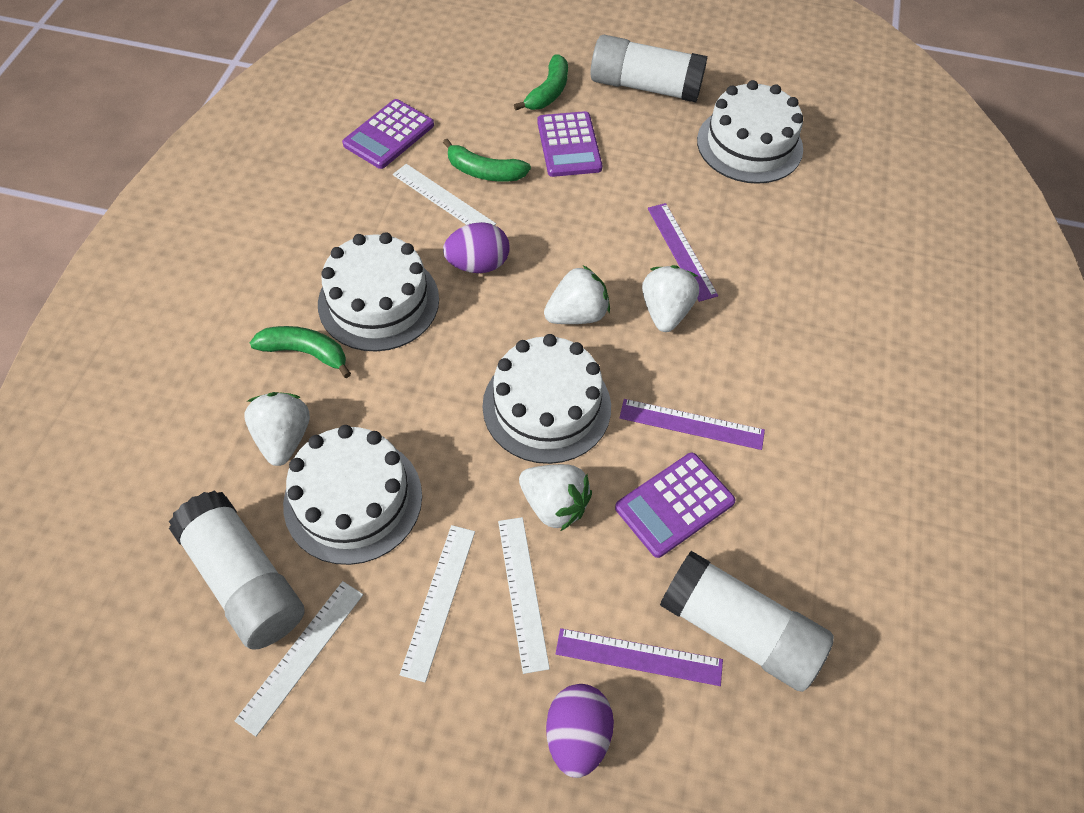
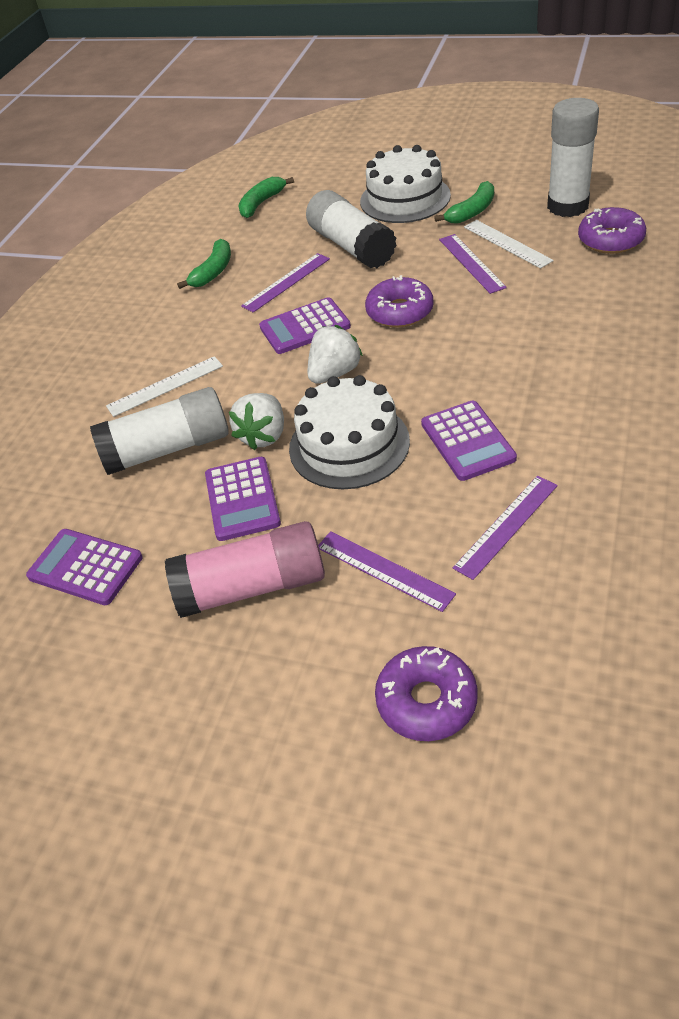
pink glue stick: none = 0 -> [165,521,325,618] = 1
purple calculator: [342,99,434,169] [537,111,602,177] [615,453,735,558] = 3 -> [26,529,143,605] [205,457,281,541] [259,297,351,354] [421,400,517,481] = 4
purple donut: none = 0 -> [365,275,434,328] [375,646,478,741] [578,207,646,254] = 3
purple egg: [443,222,510,273] [546,684,614,778] = 2 -> none = 0
purple ruler: [556,628,723,686] [620,399,765,450] [648,203,718,302] = 3 -> [241,253,330,313] [318,531,456,612] [439,234,507,294] [453,476,558,580] = 4
white cake: [283,425,422,565] [318,232,439,351] [482,334,611,464] [697,80,803,184] = 4 -> [289,375,410,489] [360,145,451,223] = 2
white ruler: [235,581,363,737] [393,164,496,225] [400,525,475,682] [498,517,550,674] = 4 -> [106,356,223,417] [464,220,554,269] = 2
white strawberry: [244,392,310,466] [519,464,592,531] [544,265,610,324] [642,265,699,332] = 4 -> [229,393,284,450] [308,325,363,384] = 2

